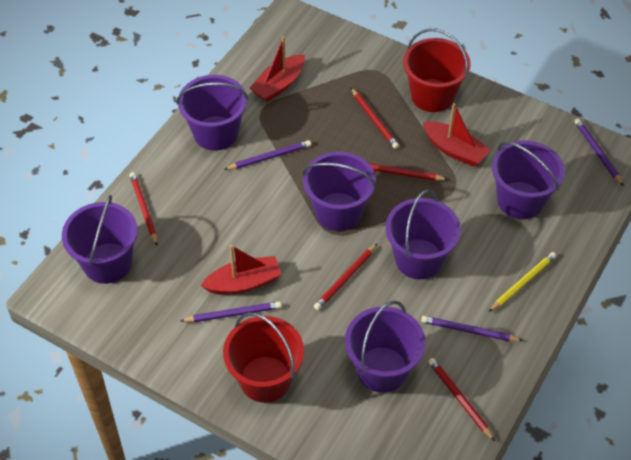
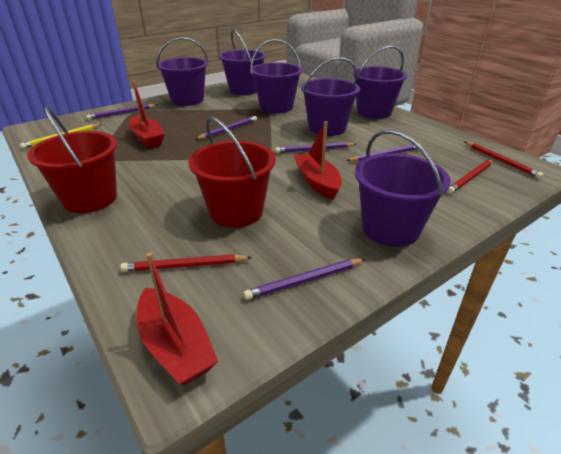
purple pencil: [181,301,281,322] [224,140,311,170] [421,316,523,341] [574,118,624,186] = 4 -> [86,104,157,120] [196,116,257,139] [243,259,365,300] [275,142,356,153] [346,143,421,162] = 5
red pencil: [129,172,158,245] [314,244,377,310] [351,88,399,149] [369,163,449,181] [428,358,495,441] = 5 -> [120,254,252,272] [447,159,493,194] [464,141,544,179] = 3

